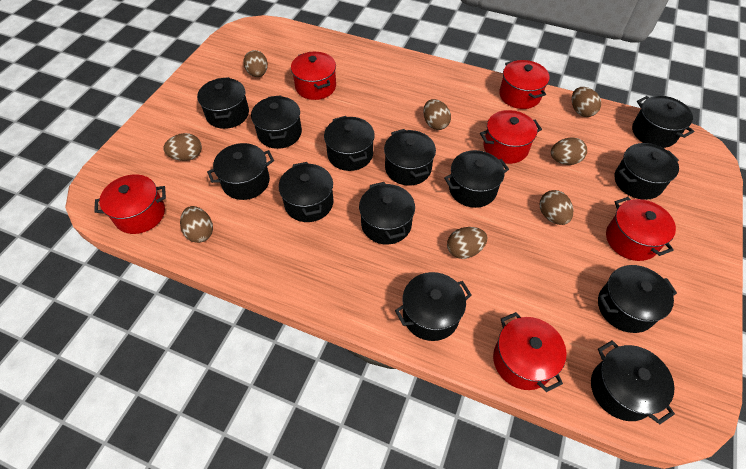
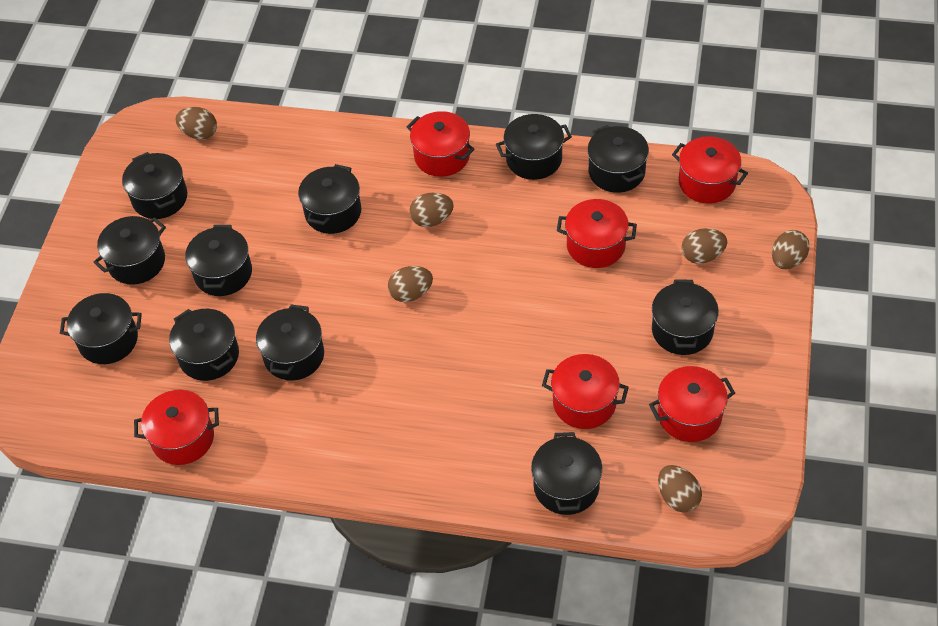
black pot: [197,77,249,129] [207,143,274,200] [251,95,302,149] [279,162,334,222] [324,116,375,171] [359,182,415,244] [384,129,436,186] [395,272,472,341] [444,150,509,208] [591,340,675,424] [598,265,677,333] [615,143,679,200] [632,96,694,148] = 13 -> [60,293,142,364] [94,216,166,285] [122,152,187,219] [169,309,239,381] [185,225,252,296] [256,305,324,381] [298,164,361,234] [496,114,572,180] [531,432,602,515] [587,125,649,193] [652,279,719,355] = 11
brown egg: [163,133,202,161] [180,206,213,243] [243,50,268,77] [423,99,451,130] [447,227,487,259] [540,190,573,225] [551,137,587,165] [572,87,601,117] = 8 -> [175,107,217,140] [388,266,433,302] [409,193,454,227] [658,465,702,512] [681,228,727,264] [772,230,810,269] = 6

